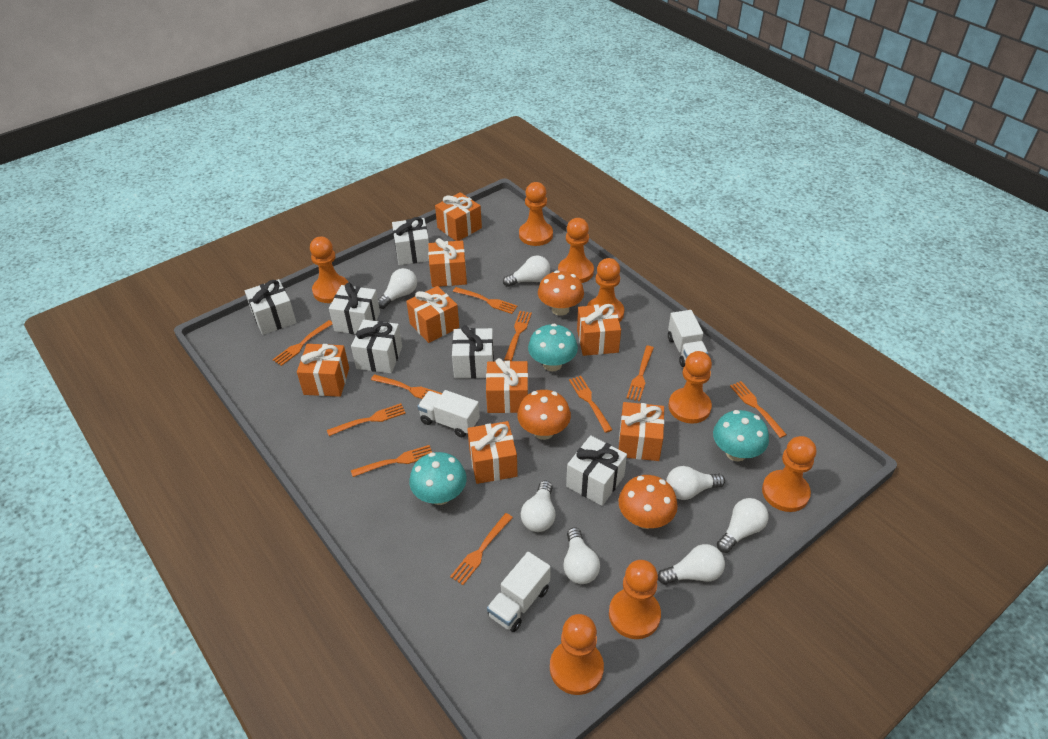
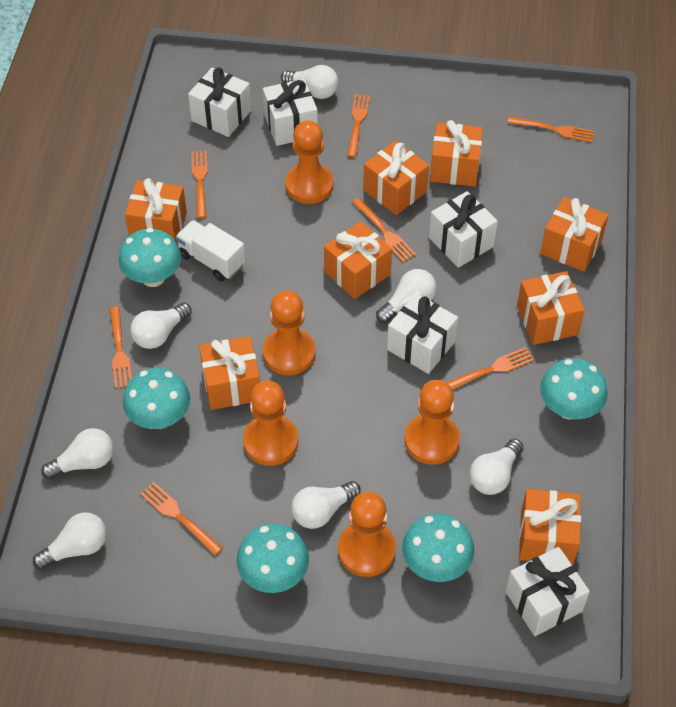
orange fork: [273,320,332,366] [327,403,406,436] [351,445,432,477] [371,374,442,399] [450,513,513,585] [453,287,518,314] [504,311,532,361] [569,376,612,433] [626,346,654,401] [730,381,787,438] = 10 -> [109,307,132,389] [140,482,223,556] [191,151,208,219] [347,94,370,158] [352,198,416,262] [447,347,534,390] [507,117,594,142] = 7
orange mushroom: [517,390,571,440] [538,270,584,316] [618,475,678,529] = 3 -> none = 0
orange pawn: [310,237,348,303] [519,182,553,246] [550,614,604,695] [558,218,594,283] [587,258,624,322] [609,560,661,639] [669,351,712,424] [762,436,816,512] = 8 -> [243,381,298,466] [263,291,315,375] [285,120,333,204] [338,492,396,577] [405,380,460,465] = 5
turquoise mushroom: [409,452,467,505] [528,324,578,371] [713,410,769,461] = 3 -> [119,228,181,287] [123,368,190,429] [236,524,309,593] [402,513,474,582] [540,358,608,419] = 5
white gift: [245,279,296,335] [329,283,380,334] [351,320,402,373] [392,217,429,265] [452,325,494,379] [566,435,627,506] = 6 -> [188,67,251,137] [263,79,318,146] [387,293,458,374] [429,191,498,268] [505,547,590,636] = 5
white truck: [417,390,480,437] [487,552,551,632] [668,310,708,367] = 3 -> [175,220,246,281] = 1

